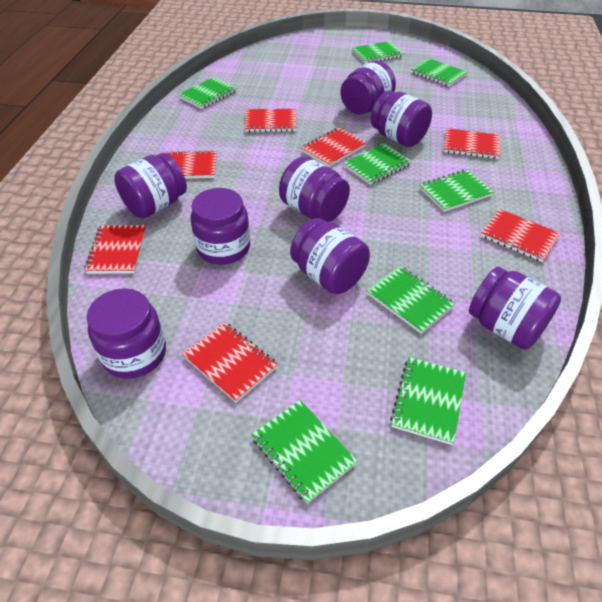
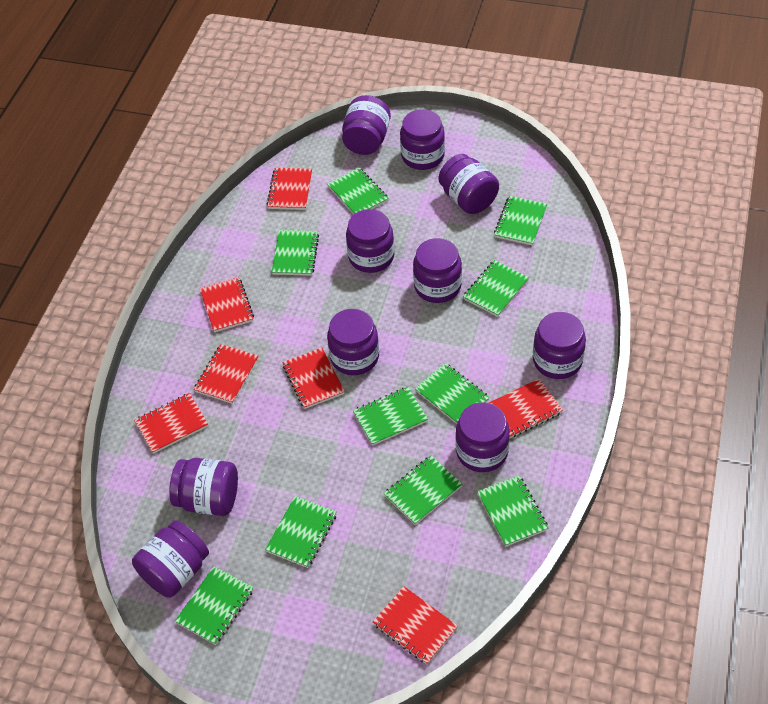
green notebook: [178,77,236,109] [251,400,357,504] [343,143,412,185] [352,41,404,64] [367,266,455,334] [390,357,466,445] [411,58,467,87] [420,170,494,212] = 8 -> [175,566,254,645] [265,496,336,568] [272,230,319,276] [327,167,388,214] [353,387,428,446] [384,455,462,525] [415,363,490,424] [463,260,529,317] [477,475,548,547] [494,196,547,246] = 10
purple jar: [87,288,166,379] [114,153,187,218] [190,188,250,265] [279,157,350,222] [290,218,370,294] [340,60,396,114] [371,90,432,147] [469,267,561,350] = 8 -> [132,520,209,597] [169,458,238,516] [327,309,379,375] [342,95,391,155] [346,209,394,273] [400,109,445,170] [413,238,462,303] [439,154,499,214] [456,402,510,472] [533,312,586,379] = 10

